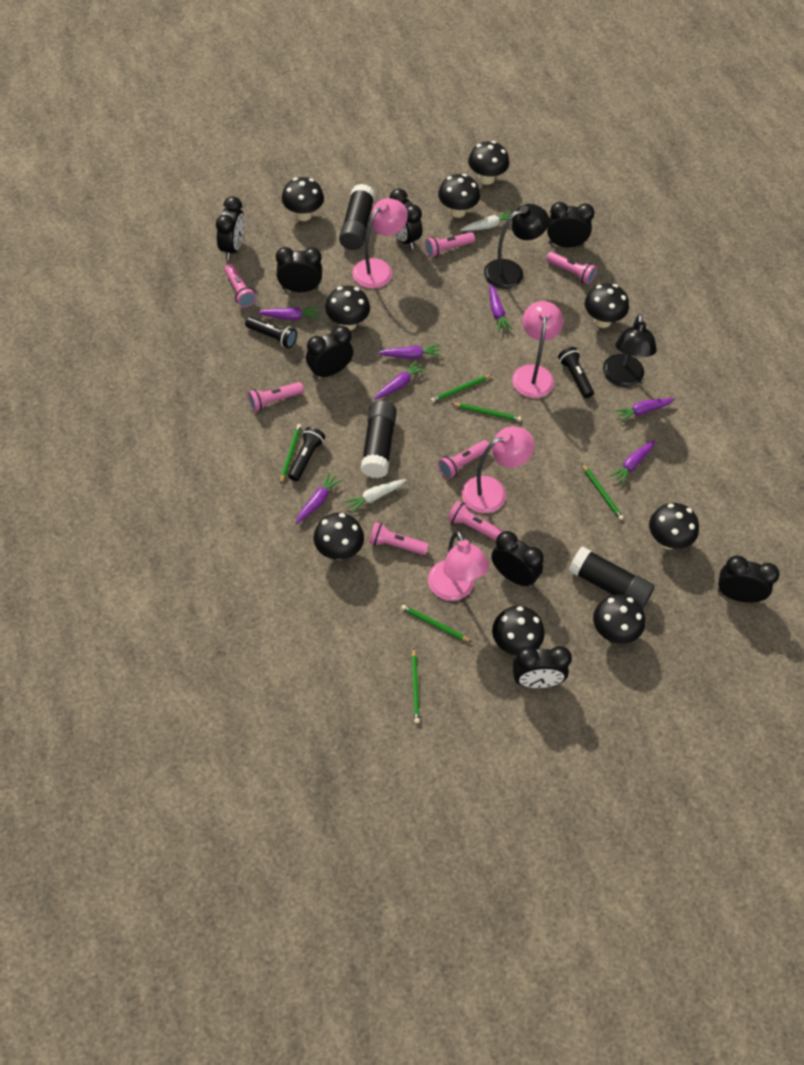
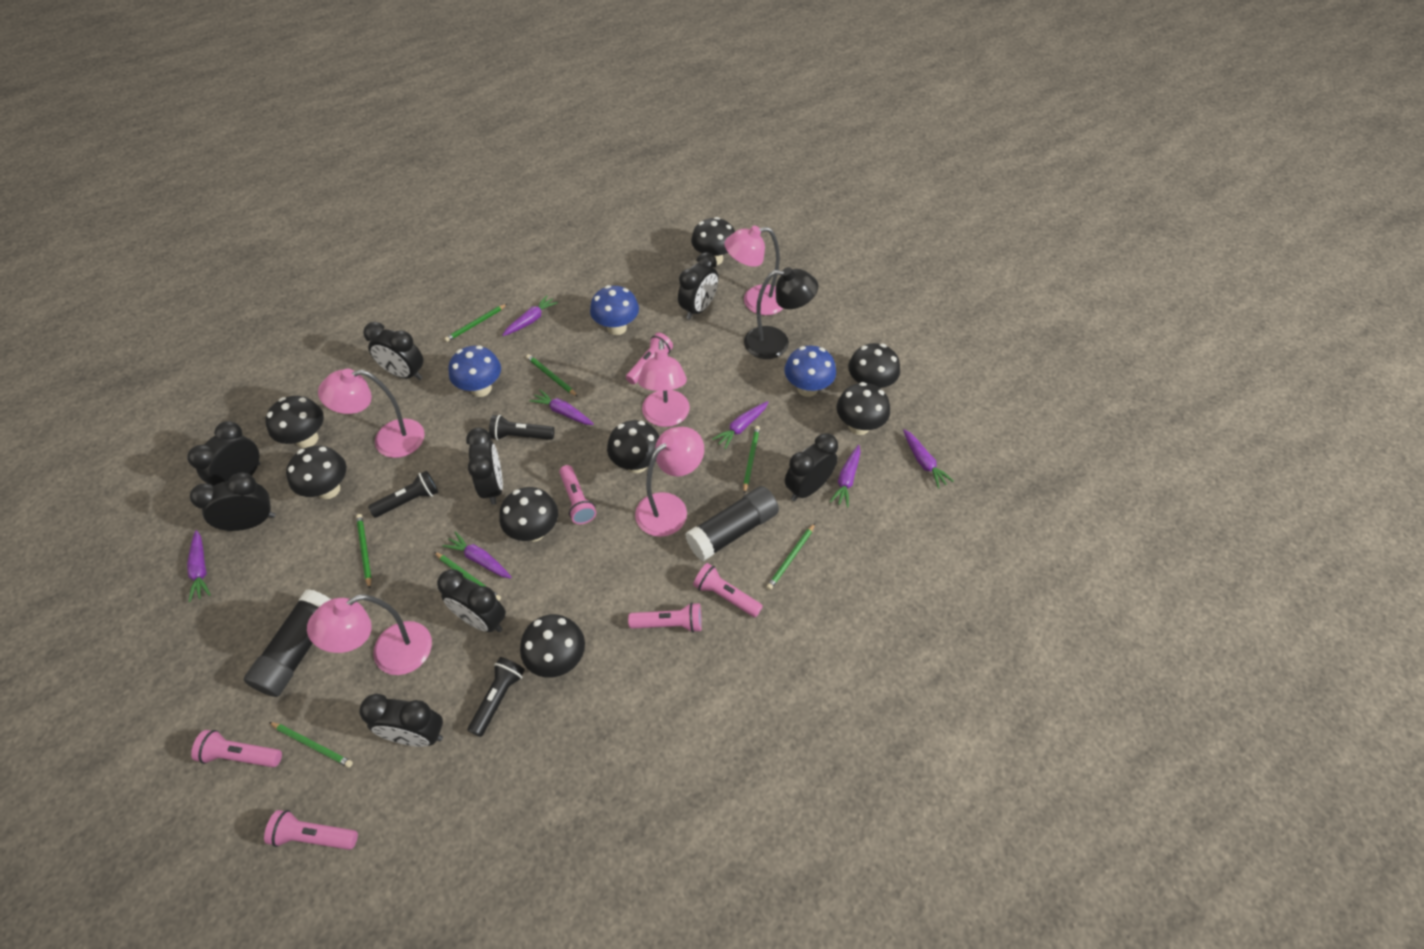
black glue stick: [339,184,375,250] [361,400,397,478] [569,546,655,609] = 3 -> [243,589,331,697] [685,486,779,561] = 2
black lamp: [484,204,549,289] [603,313,657,387] = 2 -> [744,267,818,359] = 1
black mushroom: [282,177,324,221] [314,513,364,560] [325,286,370,330] [438,174,480,218] [468,141,509,185] [492,606,545,655] [585,283,629,328] [593,594,645,644] [649,503,699,549] = 9 -> [265,396,324,448] [286,446,346,499] [499,487,558,542] [520,614,585,678] [607,420,660,473] [691,217,735,265] [837,382,890,435] [848,343,900,388] = 8
blue mushroom: none = 0 -> [448,346,501,397] [590,285,639,335] [784,346,836,397] = 3
green pencil: [280,424,301,484] [401,605,472,642] [411,647,420,723] [431,375,492,402] [451,403,521,421] [582,464,624,520] = 6 -> [269,722,353,768] [356,514,371,589] [434,552,501,601] [444,304,507,342] [526,354,578,397] [743,426,760,494] [767,523,815,590] = 7
pink flashlight: [224,264,256,307] [248,382,304,412] [369,522,429,555] [425,232,475,258] [438,440,489,479] [447,500,504,541] [546,252,597,284] = 7 -> [191,730,282,767] [264,810,358,850] [559,465,596,524] [626,333,673,384] [628,602,702,633] [693,563,763,618] = 6
pink lamp: [352,198,408,289] [428,531,489,601] [462,427,534,513] [512,301,563,398] = 4 -> [307,594,432,675] [318,369,425,458] [635,427,704,537] [638,340,690,427] [724,226,784,315] = 5
white carrot: [343,479,406,514] [460,210,511,231] = 2 -> none = 0

